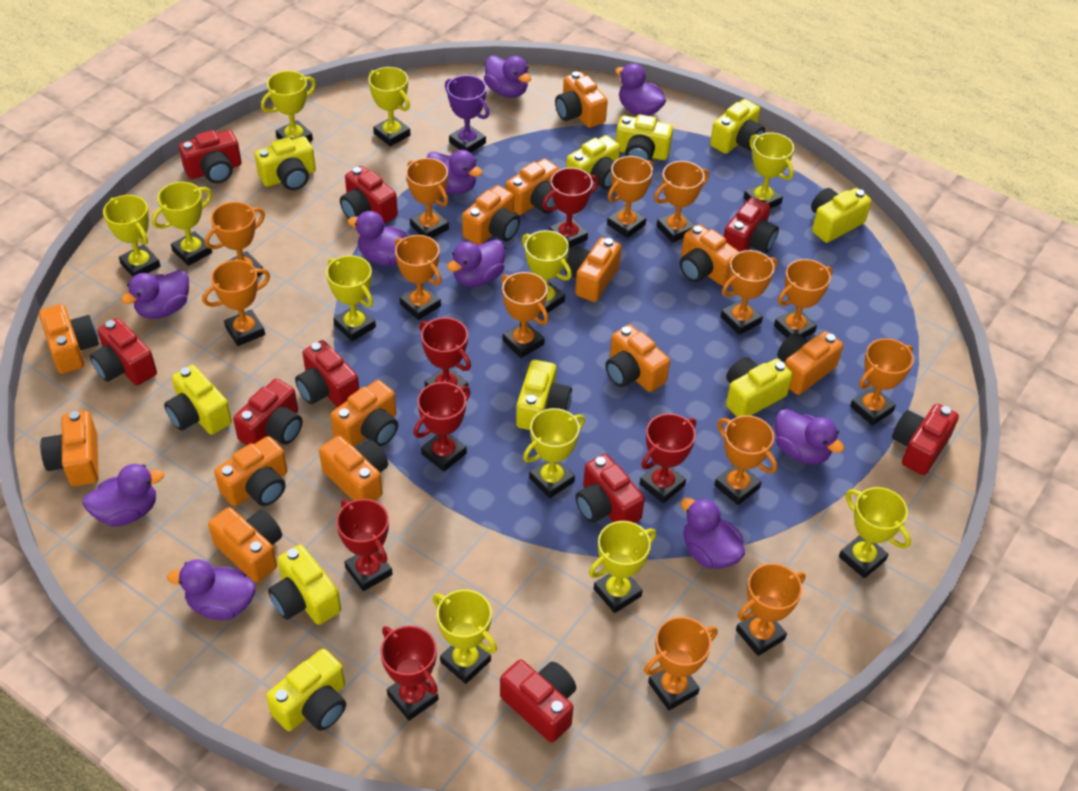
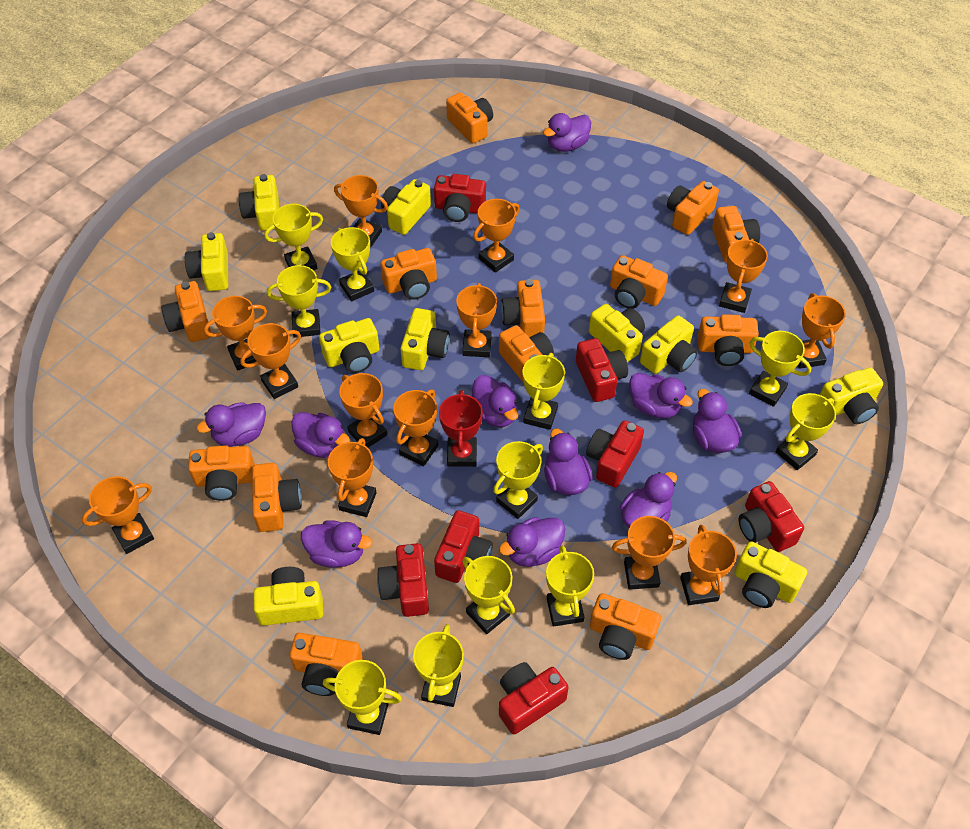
purple trophy: [445,75,490,153] = 1 -> none = 0
red camera: [90,318,157,385] [179,130,242,183] [233,379,303,445] [295,340,359,408] [340,166,398,224] [500,660,576,742] [575,454,645,523] [724,197,779,253] [892,404,959,475] = 9 -> [377,543,429,617] [434,174,486,222] [434,510,493,583] [499,662,569,735] [576,338,628,402] [586,420,644,488] [739,481,804,552] = 7
red trophy: [336,499,392,591] [380,625,439,721] [413,382,471,472] [419,317,471,392] [542,168,599,248] [640,413,696,503] = 6 -> [439,390,483,467] = 1

